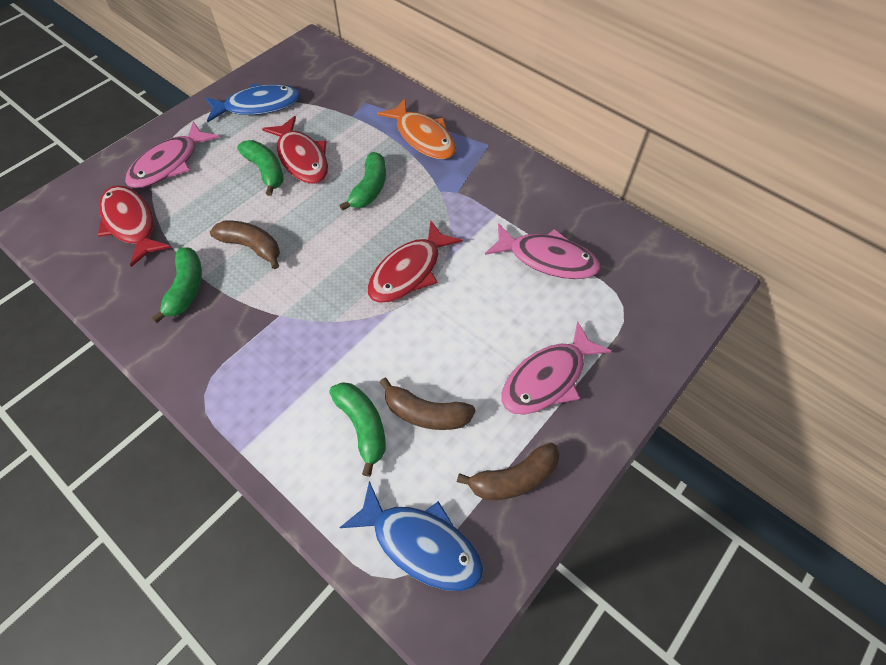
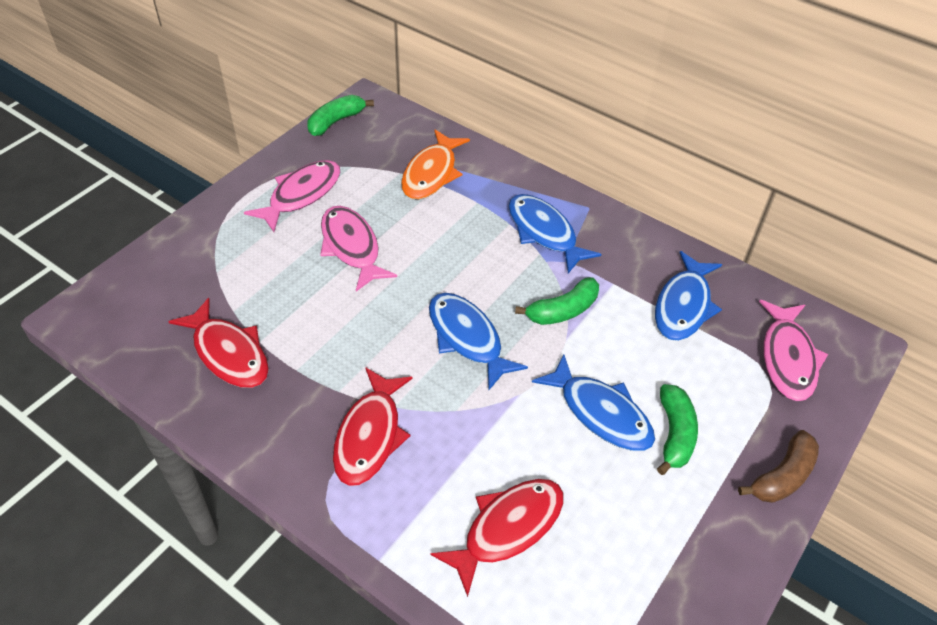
blue fish: [206,84,301,122] [339,481,483,591] = 2 -> [429,293,528,390] [508,194,601,273] [532,354,655,451] [655,251,722,341] = 4
brown banana: [210,221,280,269] [379,377,476,430] [457,443,560,500] = 3 -> [738,430,819,503] = 1
green banana: [152,247,202,323] [237,140,284,196] [329,382,386,477] [339,152,386,211] = 4 -> [307,95,374,136] [515,277,599,325] [657,384,698,475] = 3

